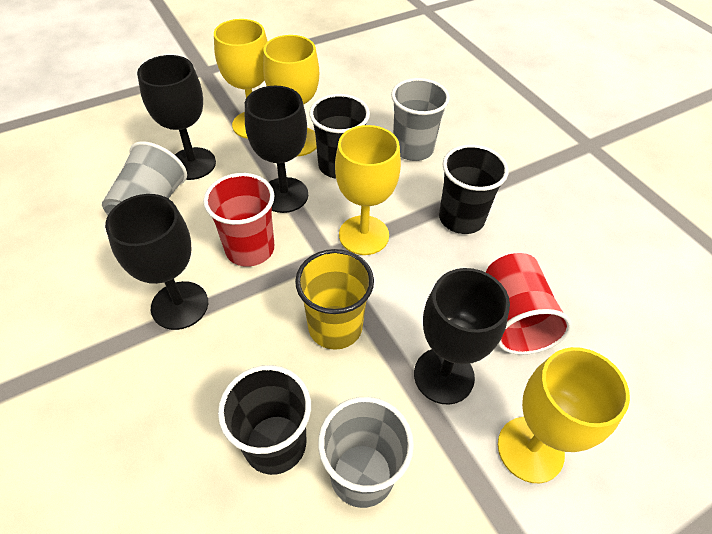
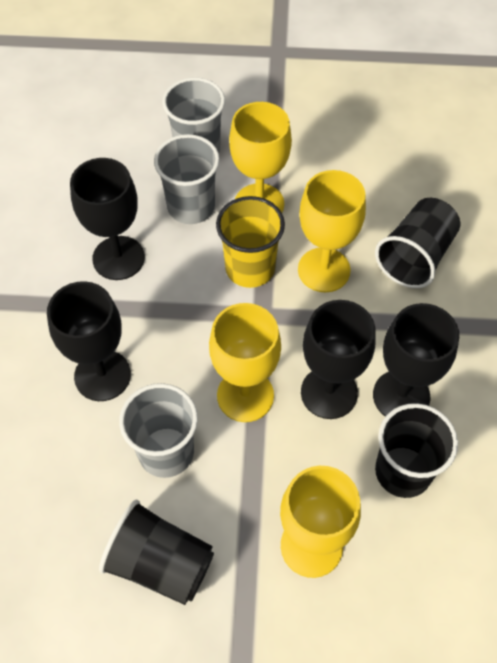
red cup: [203,173,274,267] [486,253,572,355] = 2 -> none = 0

